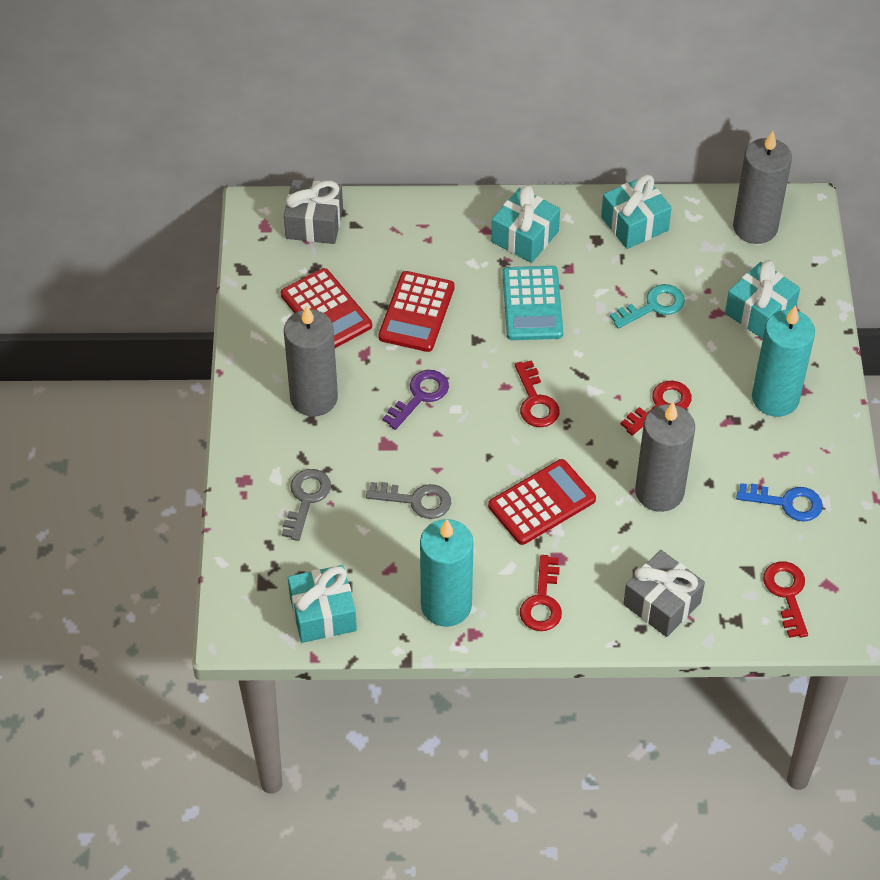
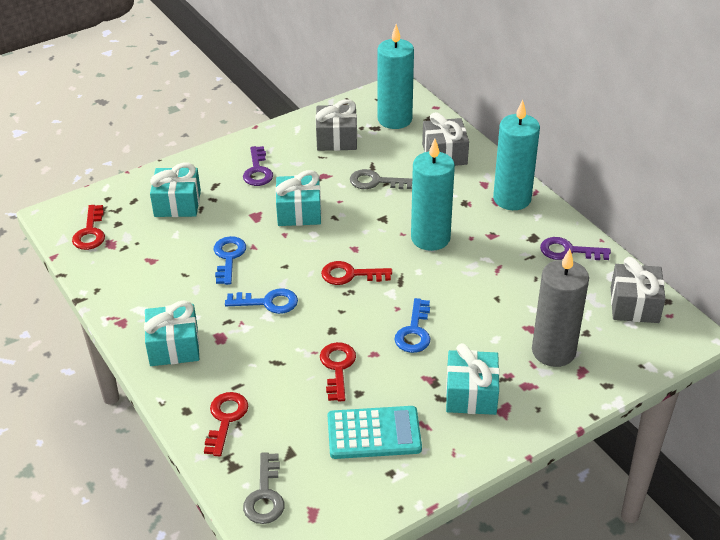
blue key: [736,483,823,522] = 1 -> [214,236,246,285] [225,288,298,314] [394,298,431,353] = 3
grey candle: [284,305,338,416] [635,402,695,512] [733,131,792,244] = 3 -> [532,249,589,367] = 1
grey gift: [284,179,343,244] [623,550,705,637] = 2 -> [316,99,357,151] [422,112,469,166] [611,257,665,323] = 3
purple key: [382,370,449,430] = 1 -> [243,146,273,186] [540,237,611,260] = 2
red calculator: [281,268,372,348] [378,271,455,352] [488,459,596,545] = 3 -> none = 0
turquoise candle: [420,519,473,627] [752,305,815,417] = 2 -> [378,24,414,129] [411,138,455,251] [493,100,540,210] = 3
turquoise key: [610,284,685,329] = 1 -> none = 0

